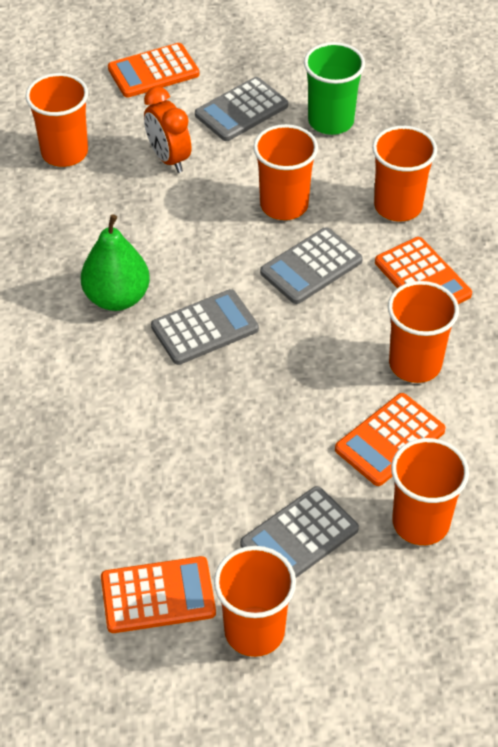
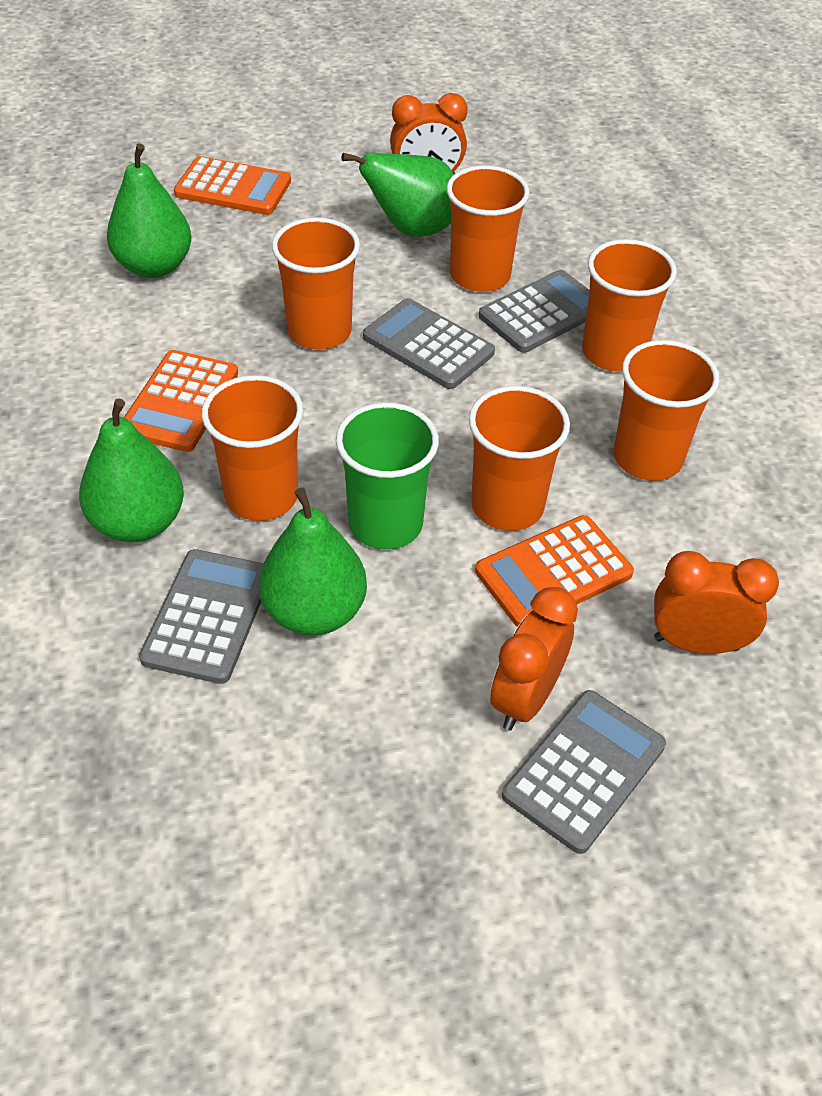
green pear: [81,214,150,311] = 1 -> [79,398,184,542] [107,143,192,278] [259,488,367,635] [342,152,454,237] = 4
orange calculator: [101,556,216,633] [108,43,199,98] [335,393,446,486] [375,237,472,304] = 4 -> [124,350,238,452] [174,156,291,215] [475,515,634,627] = 3
orange clock: [144,87,191,173] = 1 -> [390,93,467,174] [490,587,578,731] [654,551,779,654] = 3

